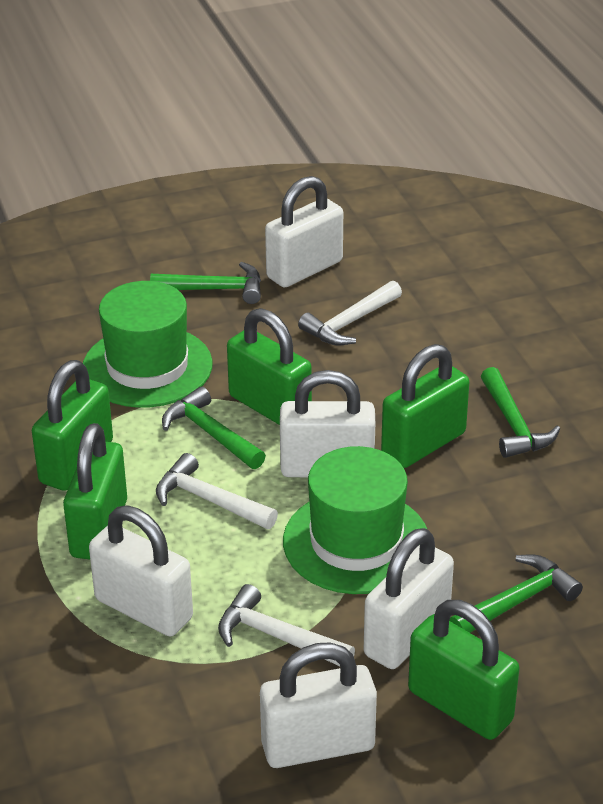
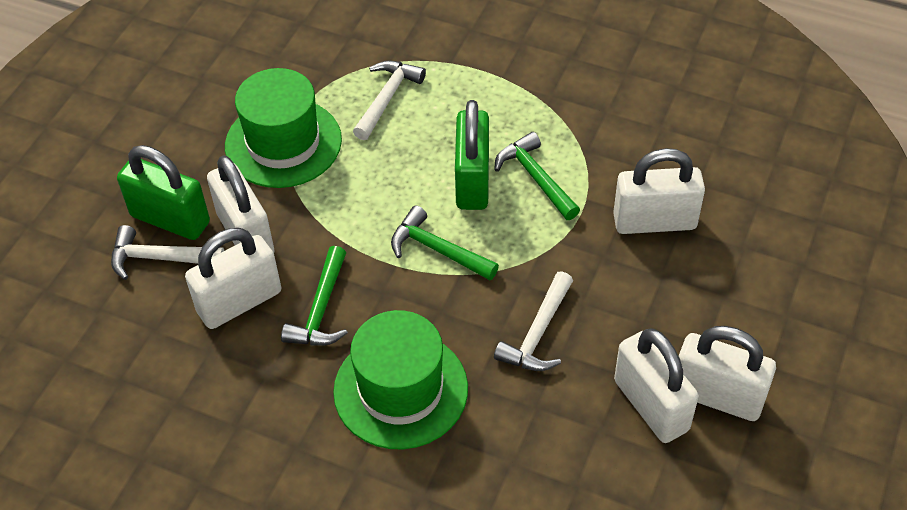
green hammer: [150,262,261,304] [162,386,266,469] [449,555,583,633] [481,367,560,458] = 4 -> [281,246,348,346] [391,206,499,280] [494,132,580,220] = 3
green padlock: [32,360,113,491] [63,423,127,559] [227,308,312,425] [381,344,469,468] [408,600,520,740] = 5 -> [117,145,210,240] [455,100,489,210] = 2

